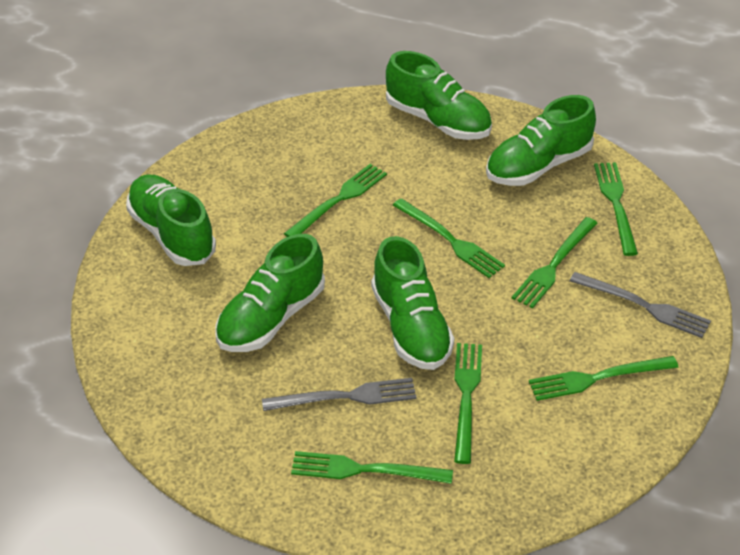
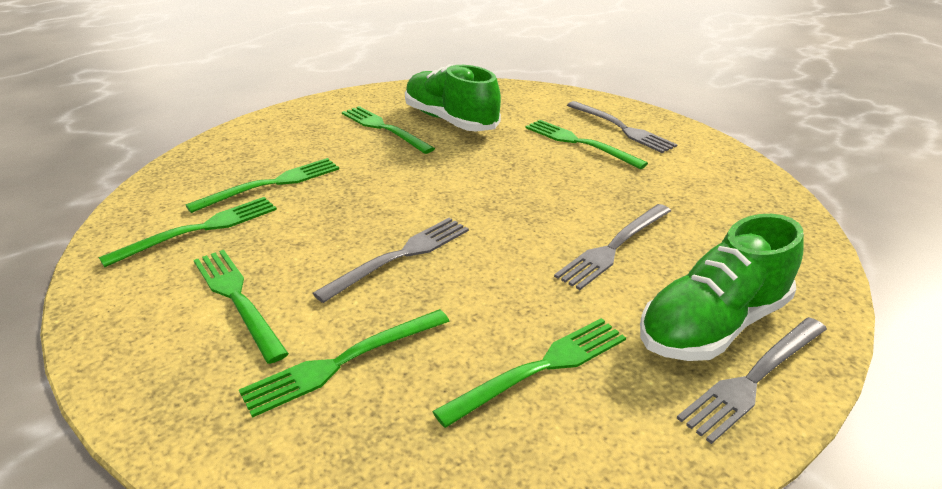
green shoe: [126,174,216,266] [215,234,325,352] [371,236,454,370] [386,51,492,140] [486,95,596,186] = 5 -> [405,64,501,132] [640,214,804,361] = 2
grey fork: [262,378,417,411] [570,272,711,338] = 2 -> [313,218,469,303] [554,204,671,290] [567,101,677,153] [677,317,827,444] = 4

